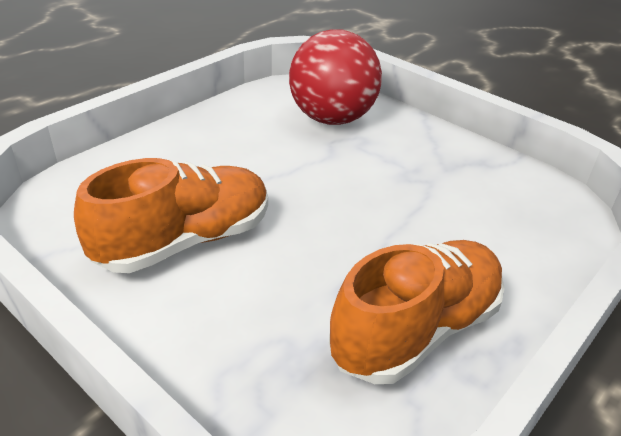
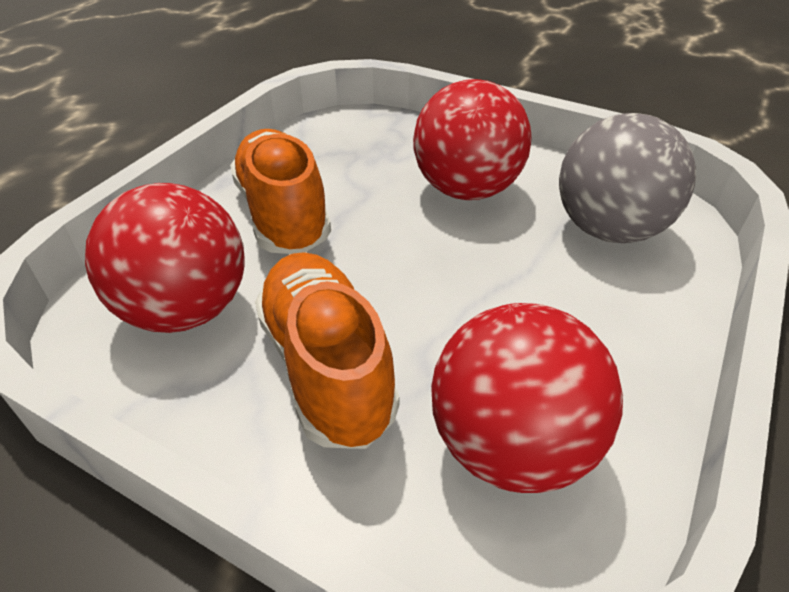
grey ball: none = 0 -> [559,113,696,243] = 1
red ball: [289,29,382,125] = 1 -> [85,183,245,333] [413,79,532,200] [431,303,623,493] = 3

